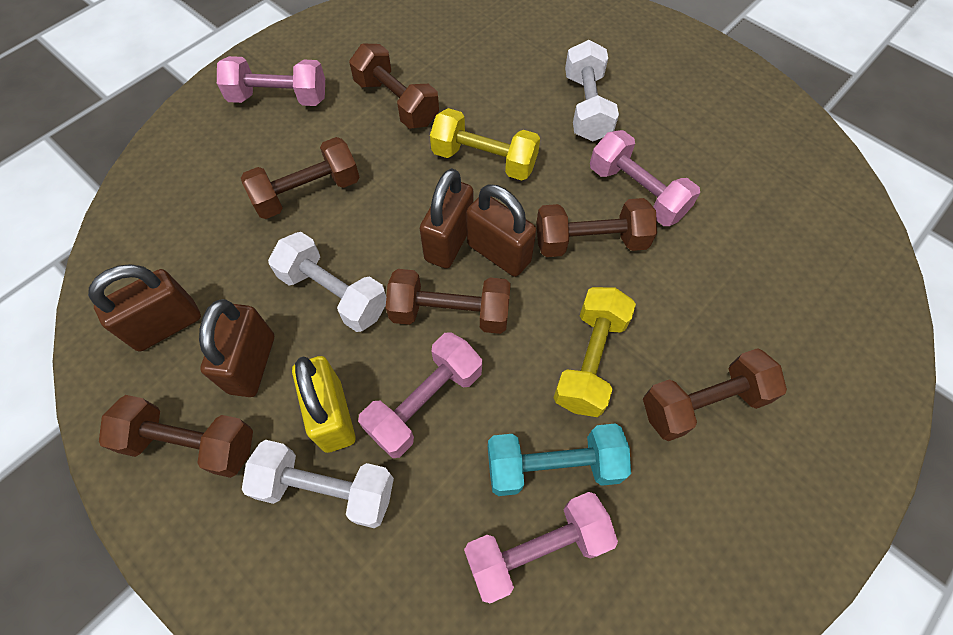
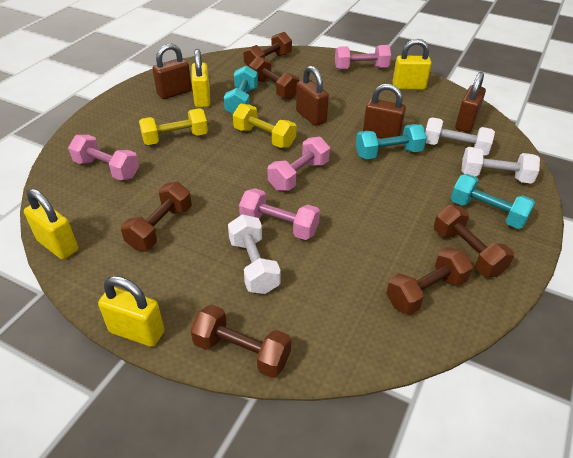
turquoise dumbbell: [488,423,631,496] = 1 -> [224,66,258,114] [356,124,427,159] [451,174,535,229] = 3
yellow padlock: [292,356,355,453] = 1 -> [24,189,78,260] [98,276,164,347] [191,49,210,108] [393,39,432,90] = 4

